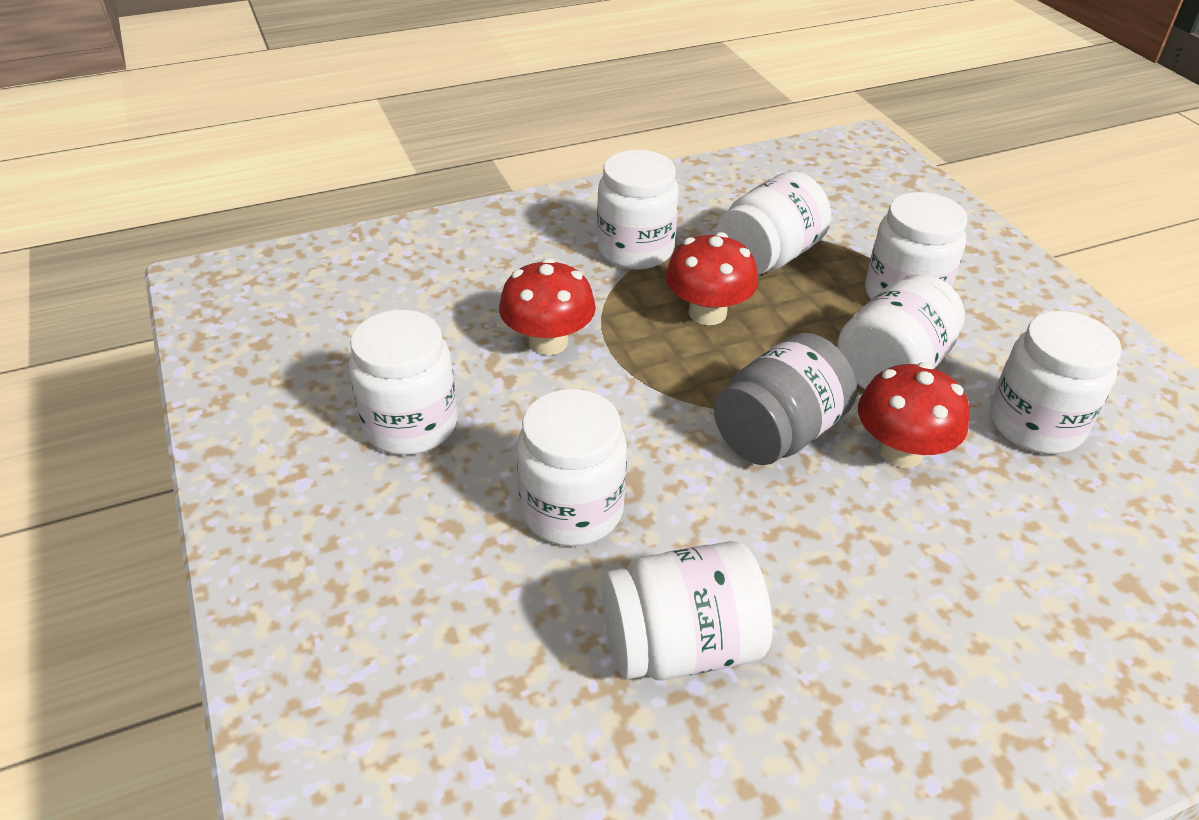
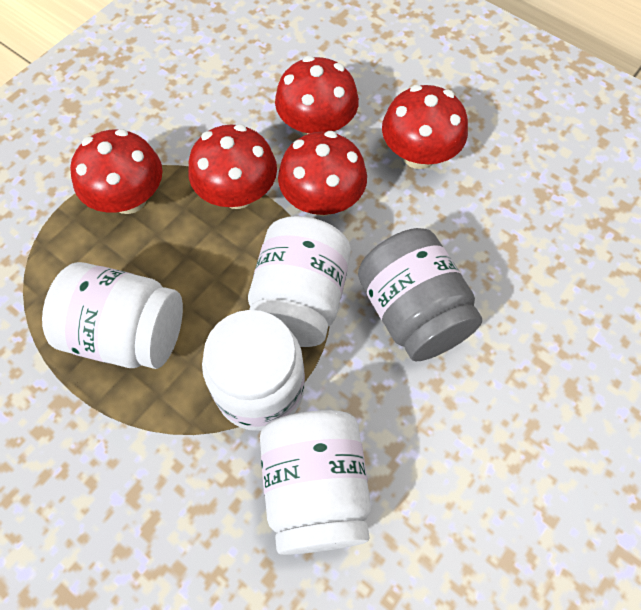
red mushroom: [499,258,596,355] [665,232,758,325] [858,362,970,468] = 3 -> [70,129,163,214] [188,124,277,209] [275,56,359,135] [278,131,367,216] [382,85,468,169] = 5
white jar: [349,310,457,455] [517,389,627,546] [597,150,679,270] [602,541,773,680] [716,171,831,275] [838,274,965,389] [865,192,967,299] [990,311,1122,454] = 8 -> [42,262,183,369] [202,310,305,431] [248,216,351,347] [260,410,371,555] = 4

